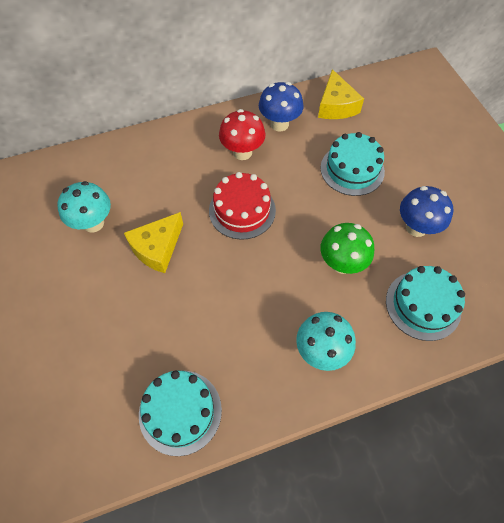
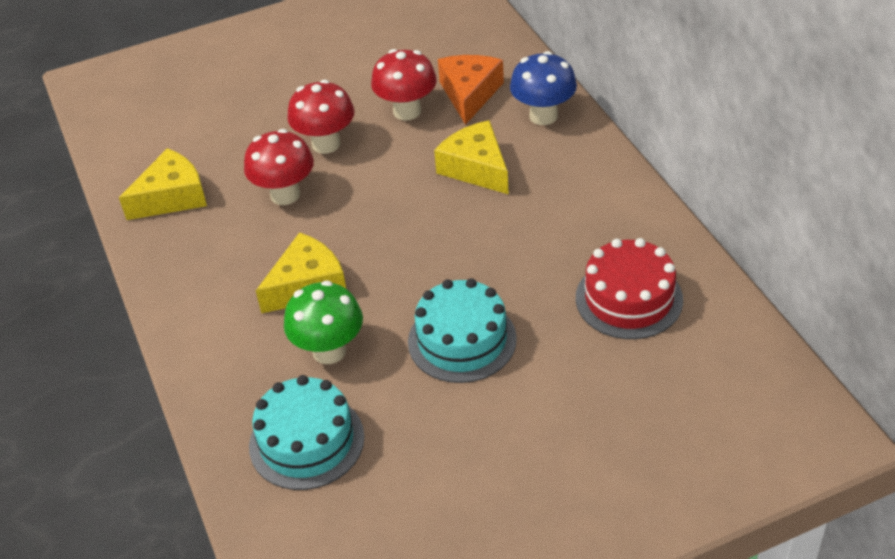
blue mushroom: [259,82,303,131] [400,186,453,237] = 2 -> [510,51,577,125] = 1
orange cheese: none = 0 -> [438,55,504,125] = 1
red mushroom: [219,109,265,160] = 1 -> [244,129,314,205] [287,80,355,154] [371,49,437,120] = 3
turquoise cake: [139,371,222,456] [320,132,385,196] [386,266,465,341] = 3 -> [249,375,364,490] [408,278,517,383] = 2
turquoise mushroom: [57,181,111,233] [296,312,356,371] = 2 -> none = 0
yellow cheese: [124,212,183,273] [318,69,364,119] = 2 -> [119,148,207,220] [256,232,346,313] [434,120,509,194] = 3

